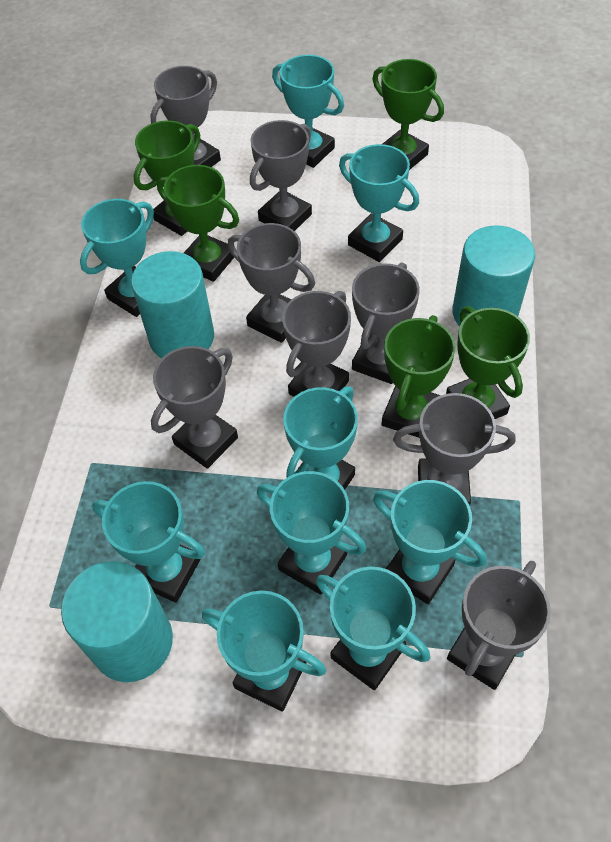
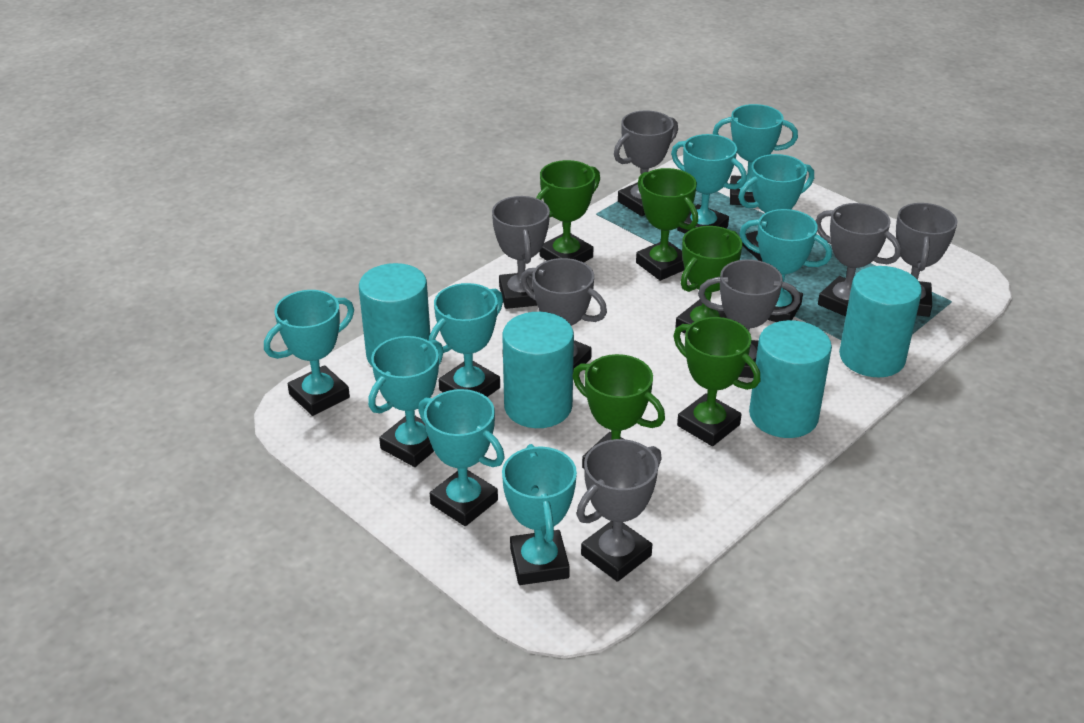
grey trophy: [150,66,221,167] [151,346,238,469] [228,223,315,343] [250,120,312,231] [282,291,351,397] [352,263,420,384] [393,393,515,505] [447,561,551,690] = 8 -> [492,196,550,309] [521,258,607,371] [577,439,662,582] [614,110,678,216] [698,259,800,378] [816,203,901,317] [896,203,958,317] = 7
turquoise cylinder: [61,561,173,682] [131,251,214,358] [452,225,535,326] = 3 -> [359,263,430,366] [502,312,574,428] [749,320,832,438] [839,266,922,377] = 4

